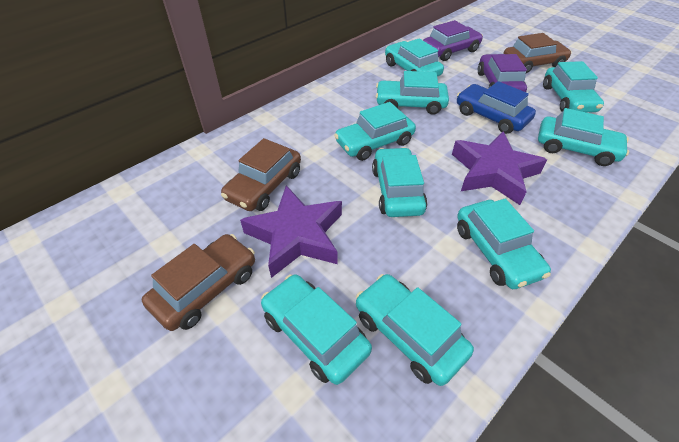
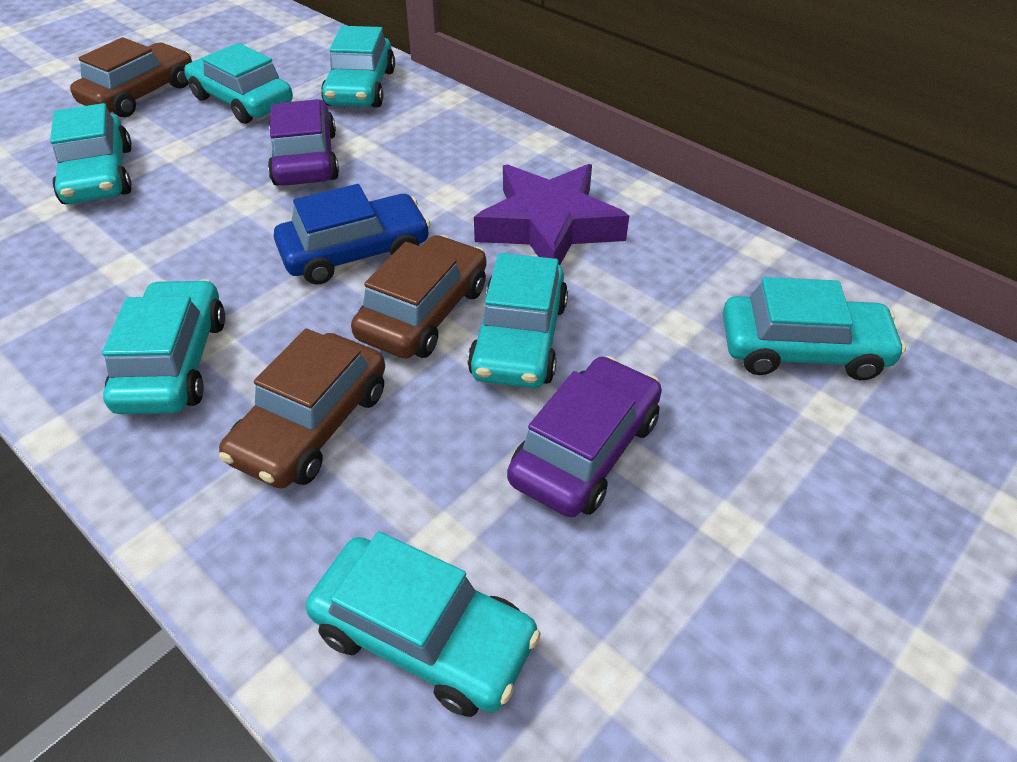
purple star: [240,185,342,278] [452,131,547,205] = 2 -> [474,164,629,265] = 1
turquoise car: [261,274,372,385] [334,102,416,161] [356,274,474,386] [372,147,427,217] [376,71,449,115] [385,38,444,76] [457,199,551,289] [538,108,629,166] [543,61,604,113] = 9 -> [50,103,132,204] [102,279,225,414] [184,43,293,124] [306,532,541,717] [321,26,395,108] [468,253,568,388] [723,277,906,380] = 7

